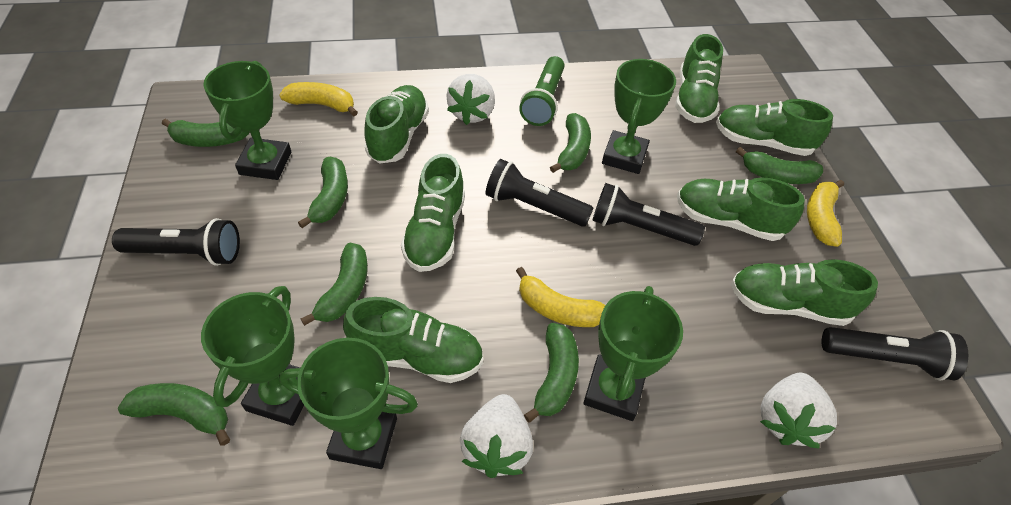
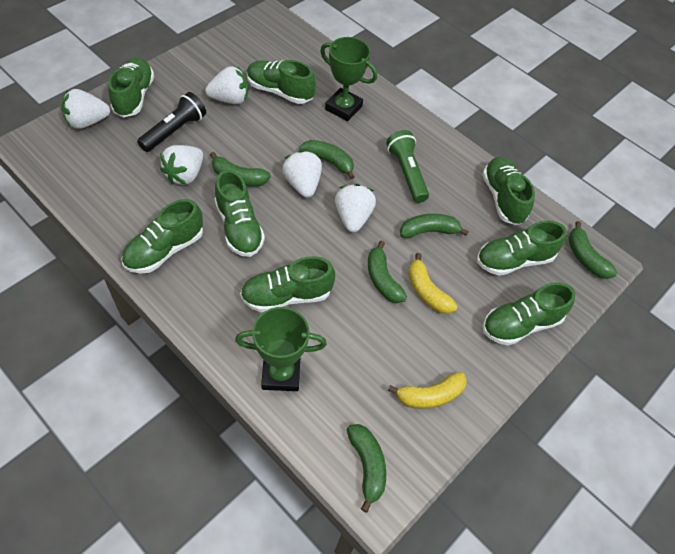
black flashlight: [112,218,240,266] [485,159,593,227] [592,183,705,246] [822,327,968,381] = 4 -> [137,92,206,152] = 1
green banana: [118,383,230,446] [162,119,249,147] [298,157,348,228] [301,242,368,326] [524,323,579,423] [550,113,591,173] [736,147,823,184] = 7 -> [210,152,271,186] [300,140,355,179] [347,424,386,513] [368,241,407,303] [400,214,469,238] [568,221,617,279] = 6
green shoe: [343,297,483,383] [364,85,429,164] [401,154,465,272] [675,34,723,123] [677,177,805,241] [716,99,833,156] [731,259,878,326] = 7 -> [108,58,154,117] [122,199,203,274] [215,170,265,257] [240,256,335,312] [247,60,316,104] [477,221,567,276] [482,157,535,225] [483,282,575,346] = 8
green trophy: [201,286,304,426] [203,61,291,180] [279,338,418,469] [583,286,683,421] [602,59,676,174] = 5 -> [235,307,327,391] [320,37,377,121] = 2
white strawberry: [446,74,495,125] [460,394,533,478] [760,373,837,449] = 3 -> [61,89,110,129] [160,145,203,185] [205,66,248,104] [282,150,322,198] [335,184,376,232] = 5
yellow banana: [279,82,358,116] [516,267,605,327] [807,180,844,247] = 3 -> [388,372,467,409] [408,253,457,314] = 2

